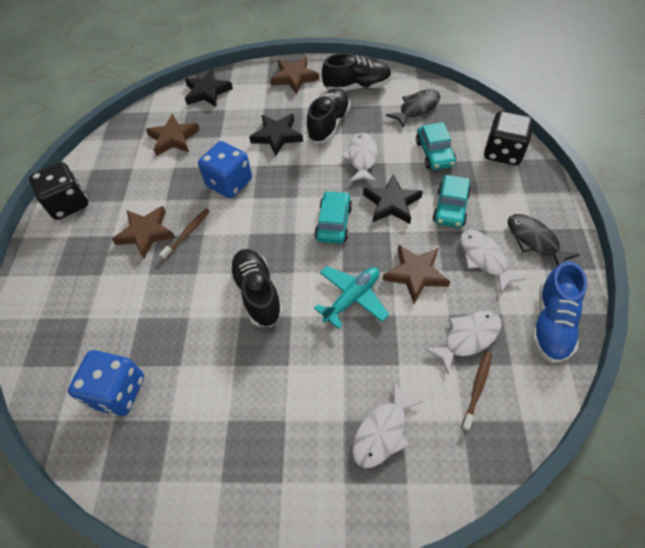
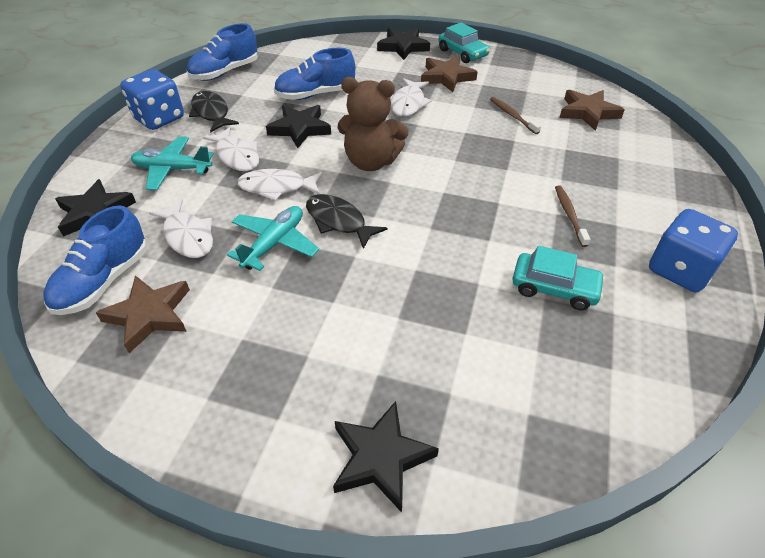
black dice: [29,162,88,220] [484,111,534,165] = 2 -> none = 0
black shoe: [229,249,283,327] [306,88,351,143] [322,53,392,91] = 3 -> none = 0
black star: [185,69,233,107] [249,114,303,156] [363,174,423,224] = 3 -> [55,179,136,237] [266,105,331,148] [333,401,439,513] [377,28,430,60] = 4
blue shoe: [532,261,587,363] = 1 -> [43,205,148,315] [187,23,258,81] [274,48,355,100] = 3
brown star: [112,206,175,259] [146,114,200,156] [270,57,319,94] [383,245,450,303] = 4 -> [96,275,190,353] [421,56,478,92] [560,90,624,131] = 3
brown teddy bear: none = 0 -> [337,77,409,171] = 1
turquoise car: [315,191,352,244] [416,122,456,170] [432,175,471,228] = 3 -> [439,22,490,63] [512,246,605,310] = 2
turquoise plane: [314,266,389,329] = 1 -> [131,136,214,190] [227,206,319,271] = 2

